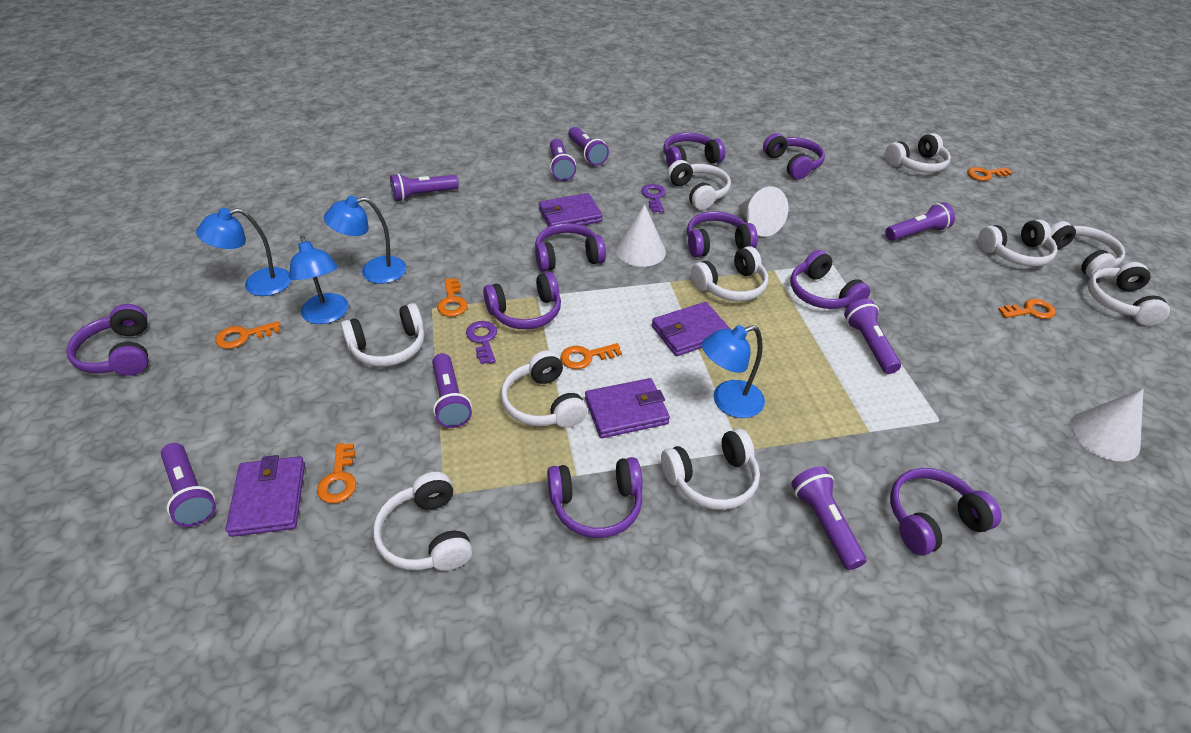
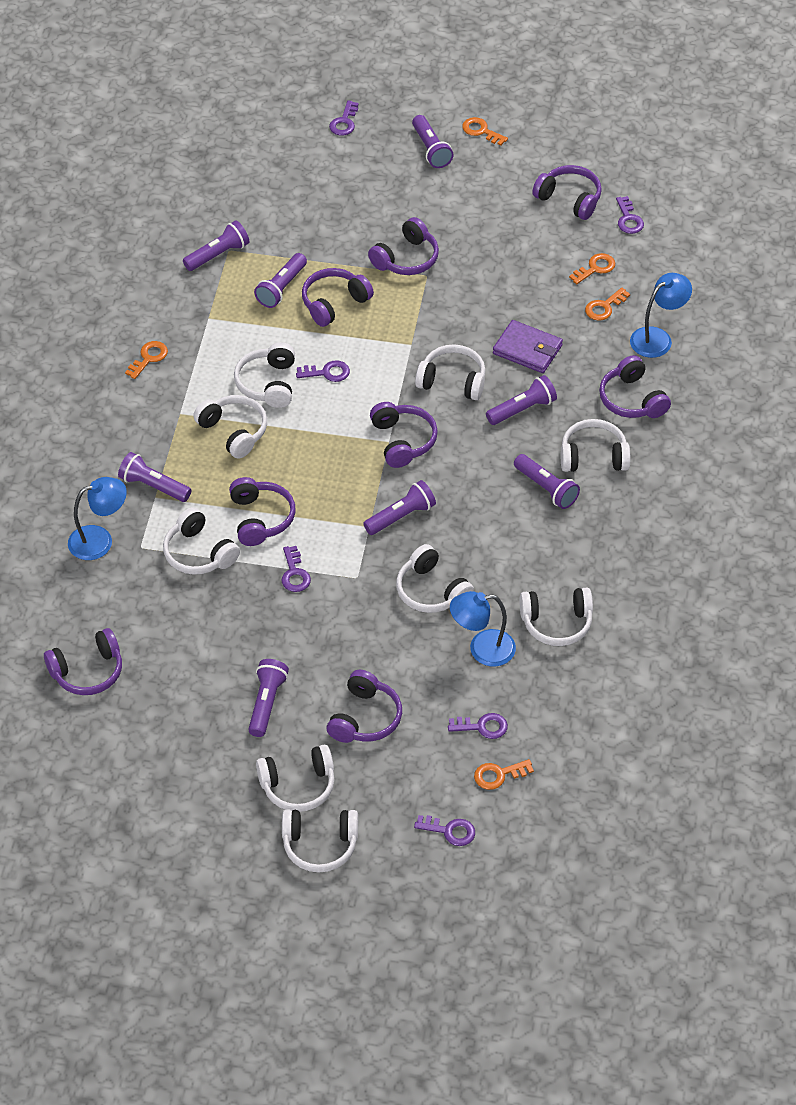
blue lamp: [196,208,292,296] [289,236,349,324] [324,196,406,284] [702,325,765,418] = 4 -> [68,477,127,560] [450,591,516,666] [630,273,692,358] = 3
orange key: [215,321,280,349] [317,443,356,503] [437,278,468,317] [560,343,622,369] [967,167,1013,181] [998,299,1056,319] = 6 -> [125,341,168,379] [462,117,508,146] [474,759,534,790] [569,253,615,284] [585,288,630,321] = 5
purple headphones: [66,304,148,376] [483,272,561,329] [535,223,606,272] [547,457,642,538] [663,132,725,167] [687,211,758,257] [763,133,825,180] [790,250,870,309] [890,468,1002,556] = 9 -> [44,628,122,695] [229,477,296,546] [302,268,374,327] [327,670,402,743] [368,217,439,275] [370,402,438,468] [532,165,602,220] [599,355,671,418] = 8
purple key: [466,321,497,364] [641,184,666,212] = 2 -> [282,546,311,592] [296,360,350,382] [329,101,359,136] [414,815,475,846] [448,713,508,739] [616,196,644,234] = 6
purple wallet: [225,455,305,537] [539,193,603,227] [585,378,670,438] [652,302,730,356] = 4 -> [493,320,563,373] = 1
white cone: [616,204,666,267] [738,186,789,237] [1070,389,1143,461] = 3 -> none = 0
white headphones: [341,303,424,367] [373,472,473,571] [501,350,587,428] [661,429,760,510] [667,160,731,210] [691,246,768,301] [885,133,951,173] [978,220,1057,267] [1051,221,1125,278] [1087,262,1170,326] = 10 -> [163,507,240,575] [193,395,267,458] [234,342,295,408] [256,745,334,812] [282,809,358,872] [396,544,474,613] [415,344,485,400] [519,588,593,646] [561,419,630,472] = 9

